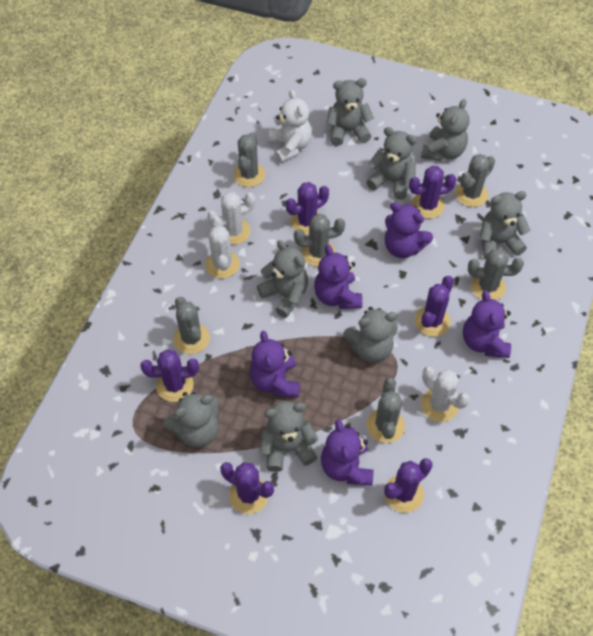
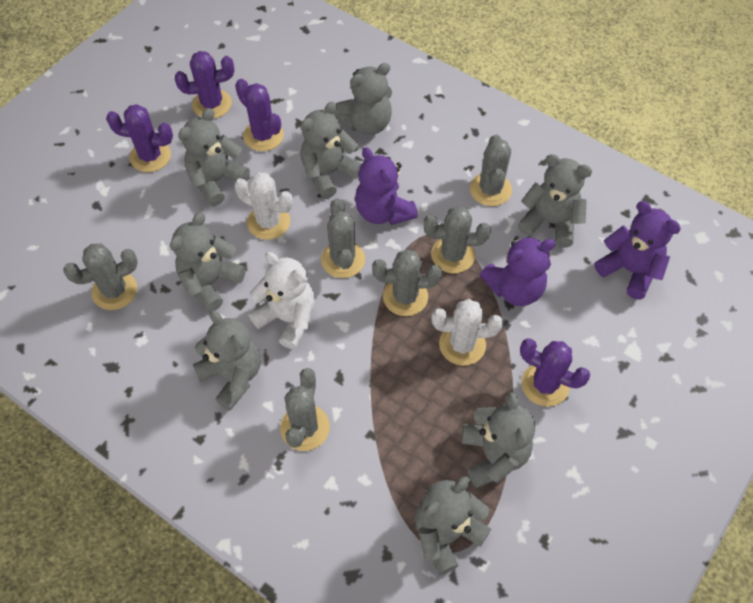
purple cactus: [140,349,199,402] [220,462,274,514] [286,182,329,235] [384,458,433,513] [409,166,456,219] [414,276,454,337] = 6 -> [106,104,173,172] [174,51,234,119] [235,79,284,151] [520,338,590,407] = 4
purple teddy bear: [250,331,300,397] [314,245,362,309] [321,419,374,485] [385,203,433,258] [463,290,511,358] = 5 -> [355,147,418,225] [480,236,556,306] [595,201,681,299] = 3
white cactus: [205,216,240,279] [207,192,255,245] [421,366,470,422] = 3 -> [234,172,293,240] [432,299,503,366] = 2

